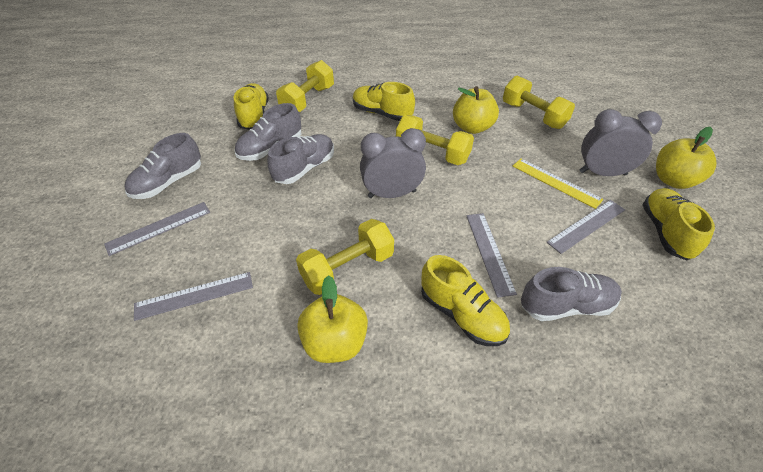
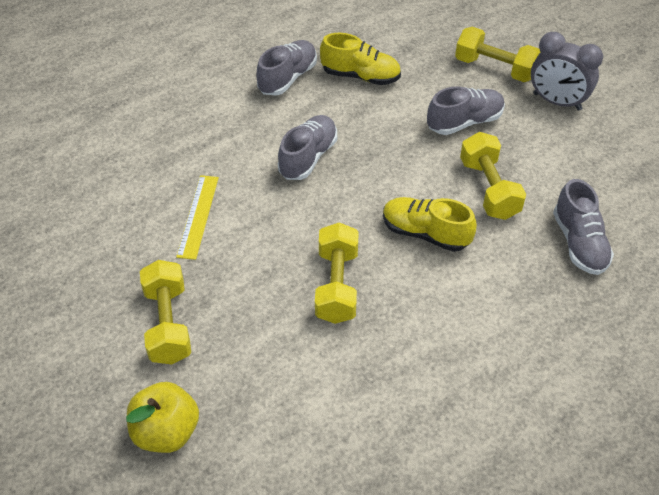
grey clock: [360,128,426,198] [580,109,662,176] = 2 -> [531,32,603,111] = 1
grey ruler: [104,202,210,256] [134,272,253,321] [466,213,517,298] [546,200,625,254] = 4 -> none = 0
yellow apple: [297,275,368,363] [453,86,499,134] [656,127,717,189] = 3 -> [126,382,199,453] = 1
yellow shoe: [234,83,269,130] [353,82,415,121] [421,255,510,346] [643,188,715,260] = 4 -> [320,33,401,85] [383,197,477,252] = 2

